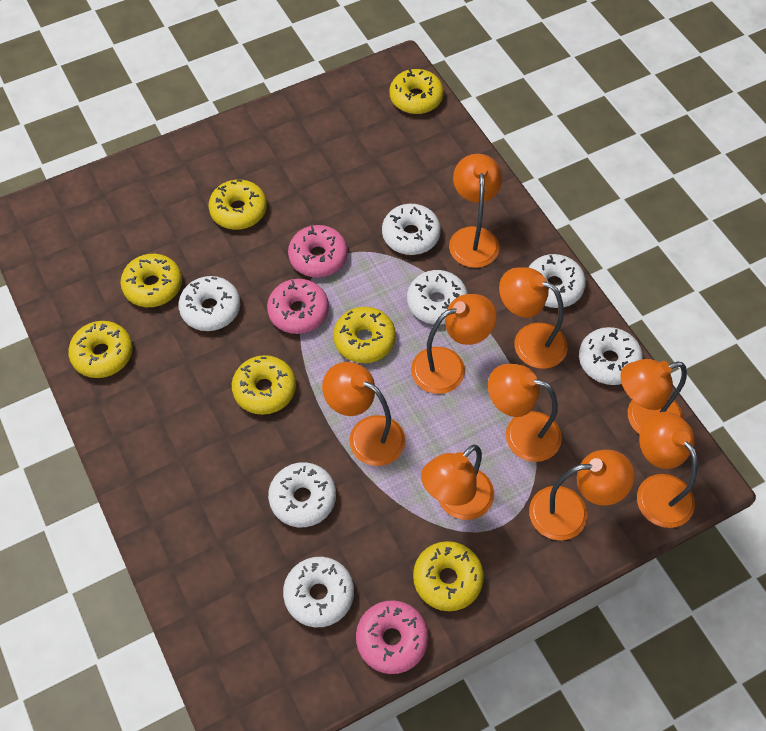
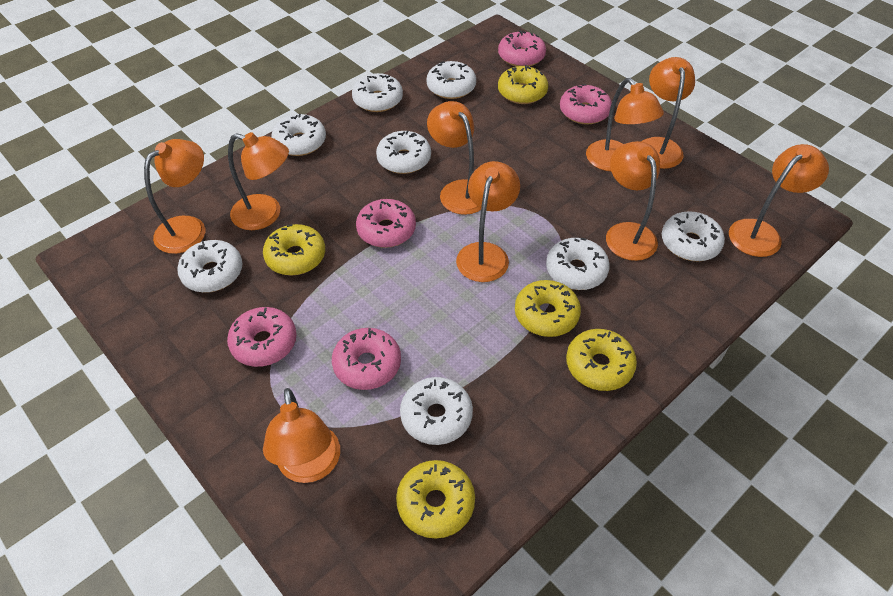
pink donut: [267,279,329,334] [288,225,348,277] [356,600,428,674] = 3 -> [227,307,297,367] [332,328,401,390] [356,199,416,248] [498,30,546,67] [560,84,612,124] = 5
white donut: [178,276,240,331] [268,462,336,527] [283,557,354,627] [382,204,441,255] [407,270,468,325] [528,254,586,308] [579,327,643,385] = 7 -> [177,240,242,293] [271,114,326,156] [352,73,403,112] [376,131,431,174] [400,377,473,445] [426,61,476,99] [546,238,610,290] [662,211,725,261] = 8
yellow donut: [68,321,133,378] [121,254,182,307] [208,179,267,230] [232,355,296,415] [333,307,396,363] [390,69,444,114] [413,541,484,611] = 7 -> [263,224,325,276] [396,460,475,539] [498,65,548,104] [515,280,581,337] [566,329,637,391] = 5

